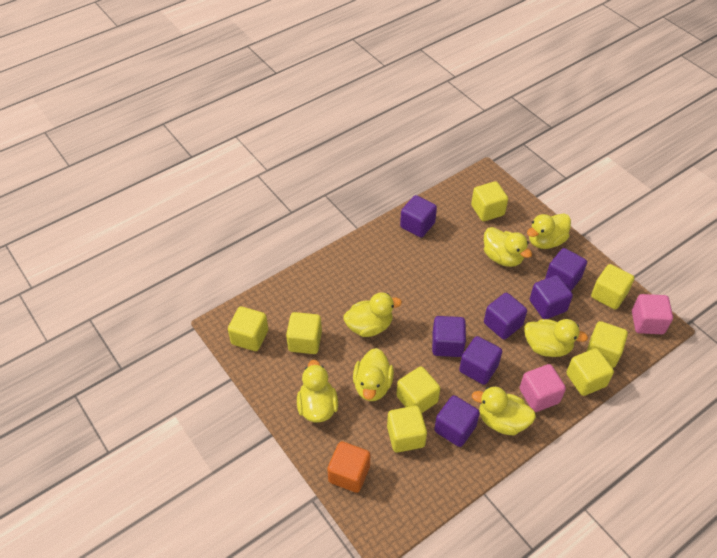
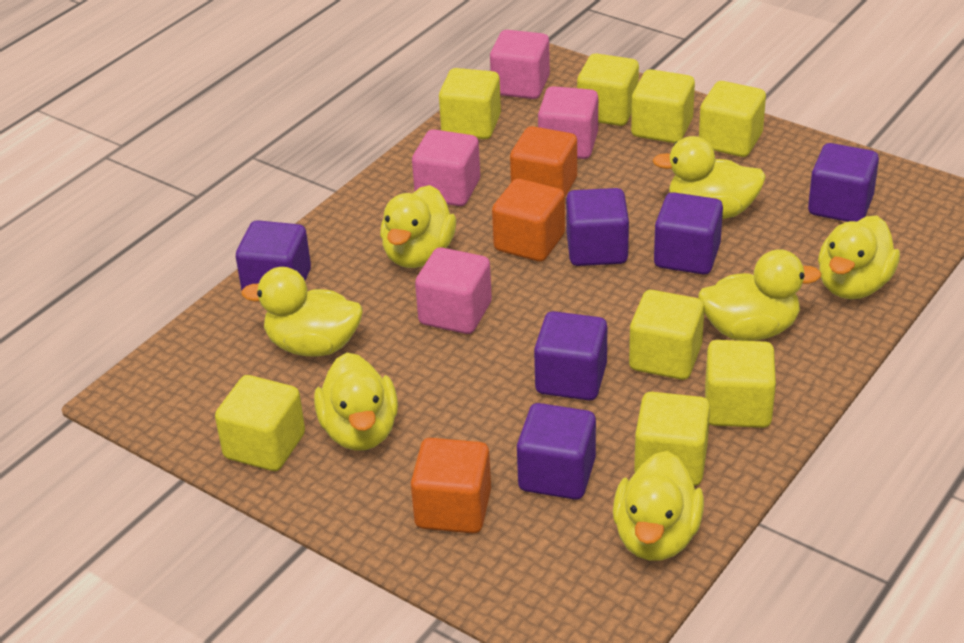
orange cube: [327,441,370,493] = 1 -> [411,438,491,533] [492,179,565,262] [510,126,577,197] = 3
pink cube: [520,364,566,412] [632,294,673,334] = 2 -> [412,129,480,206] [415,247,492,334] [490,30,550,99] [538,86,598,159] = 4
purple cube: [400,195,437,237] [432,316,466,357] [434,395,480,447] [459,336,502,385] [484,293,527,340] [530,275,573,319] [545,248,587,291] = 7 -> [236,220,311,290] [517,403,596,500] [534,311,607,400] [566,188,629,266] [654,192,723,275] [808,143,879,222] = 6

